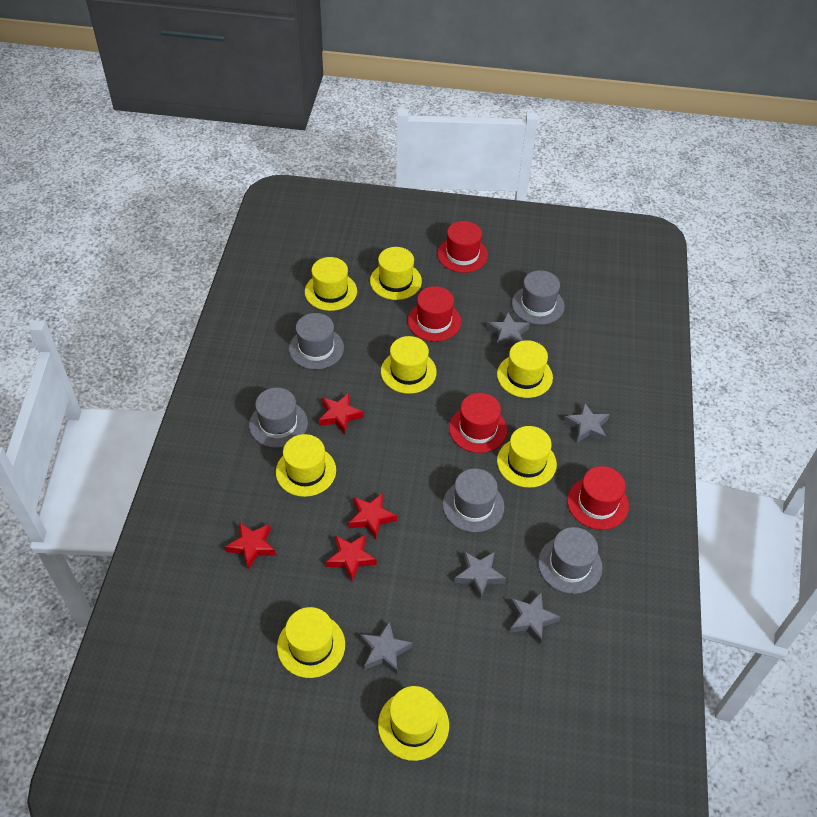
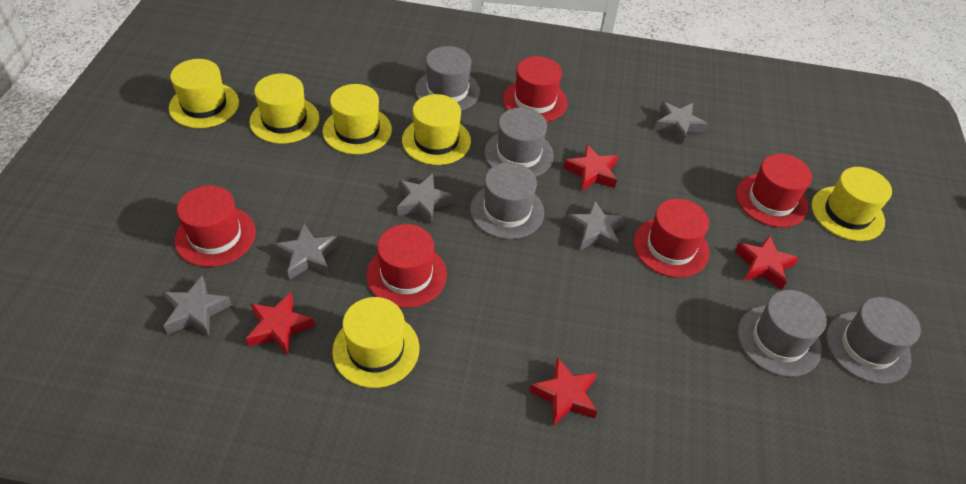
red hat: [407,286,461,342] [437,221,488,273] [449,393,507,453] [567,466,629,530] = 4 -> [175,186,256,267] [366,224,447,308] [503,56,568,122] [633,199,709,278] [736,154,812,227] = 5
yellow hat: [276,434,336,497] [277,607,345,678] [305,257,357,311] [370,247,422,300] [378,686,449,761] [381,336,437,394] [497,340,553,398] [497,426,557,488] = 8 -> [169,59,239,128] [250,74,319,144] [323,84,392,154] [332,297,419,388] [402,94,471,165] [811,167,892,241] = 6

